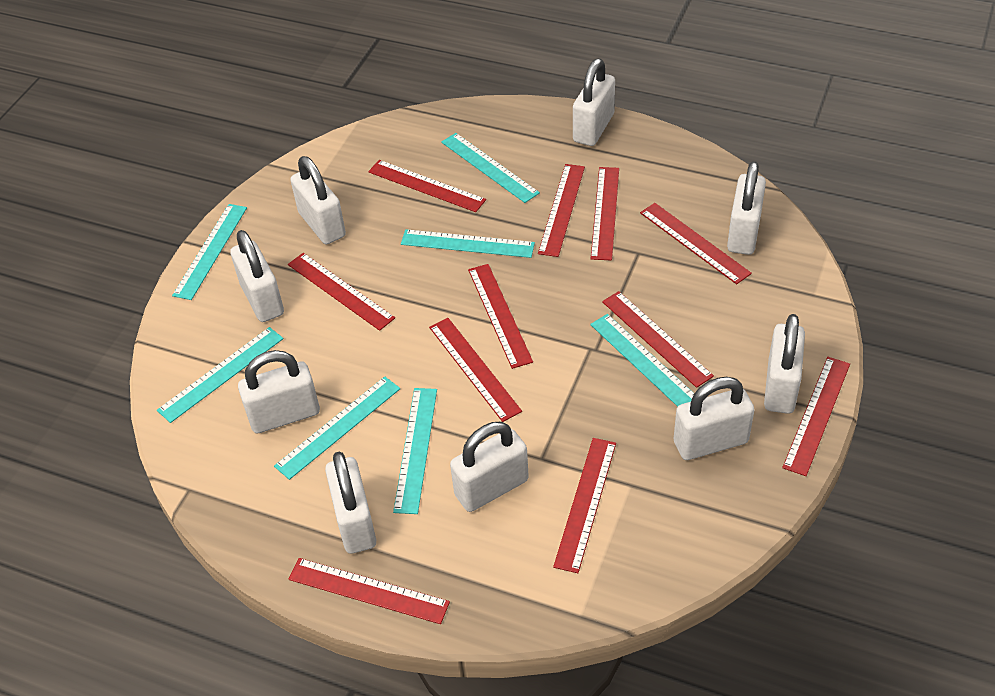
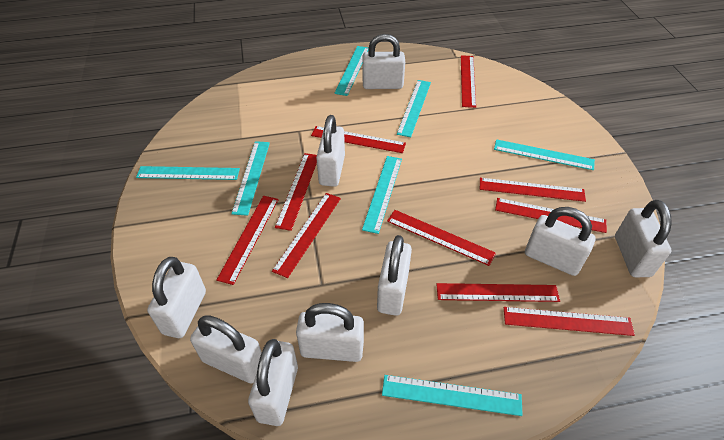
red ruler: [288,253,395,331] [289,558,450,624] [368,160,486,212] [429,318,522,422] [468,264,533,369] [538,164,585,257] [553,438,616,573] [591,167,619,260] [602,291,714,388] [640,203,752,284] [782,357,850,476] = 11 -> [216,196,279,285] [272,193,341,278] [275,153,317,231] [311,126,406,153] [387,210,496,266] [436,283,560,302] [461,55,476,108] [480,178,586,202] [495,198,607,233] [504,307,635,336] = 10

